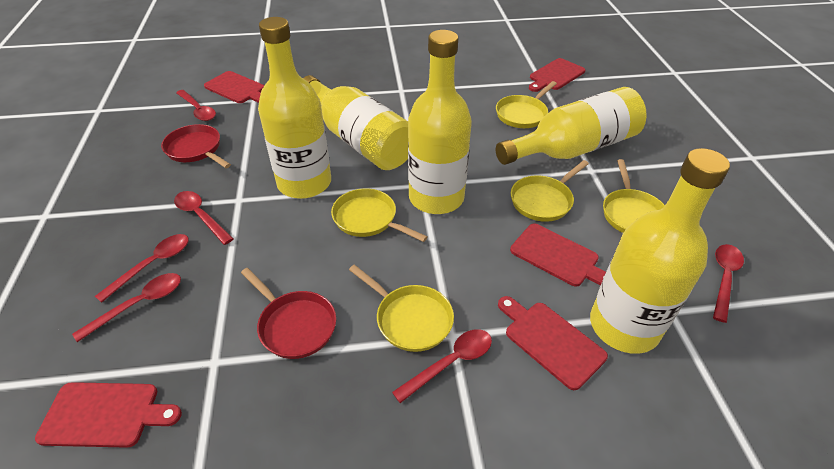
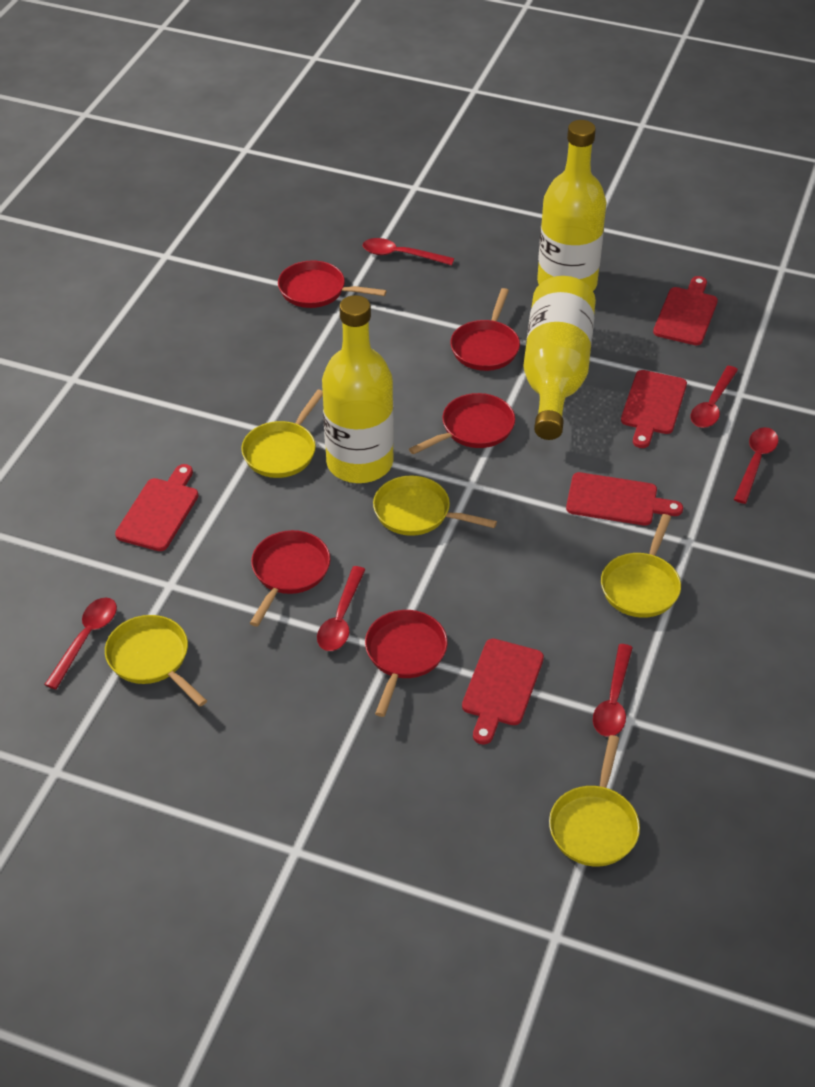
red pan: [161,124,231,168] [241,268,336,359] = 2 -> [250,530,330,627] [278,260,387,308] [365,610,448,717] [409,393,515,454] [450,288,520,371] = 5
yellow bottle: [258,17,331,199] [303,75,408,170] [408,30,472,214] [496,87,646,165] [590,148,730,354] = 5 -> [322,295,394,483] [524,276,596,440] [537,120,607,291] = 3

